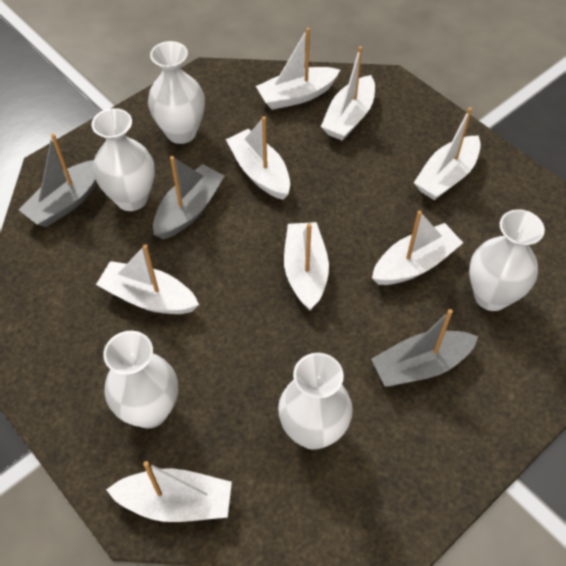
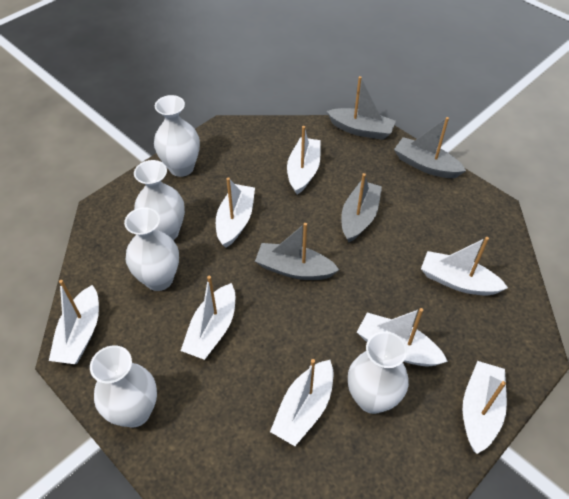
grey boat: [19,133,97,227] [153,156,225,239] [371,309,478,387] = 3 -> [255,223,339,280] [327,76,396,140] [341,173,382,243] [394,117,466,178] = 4

